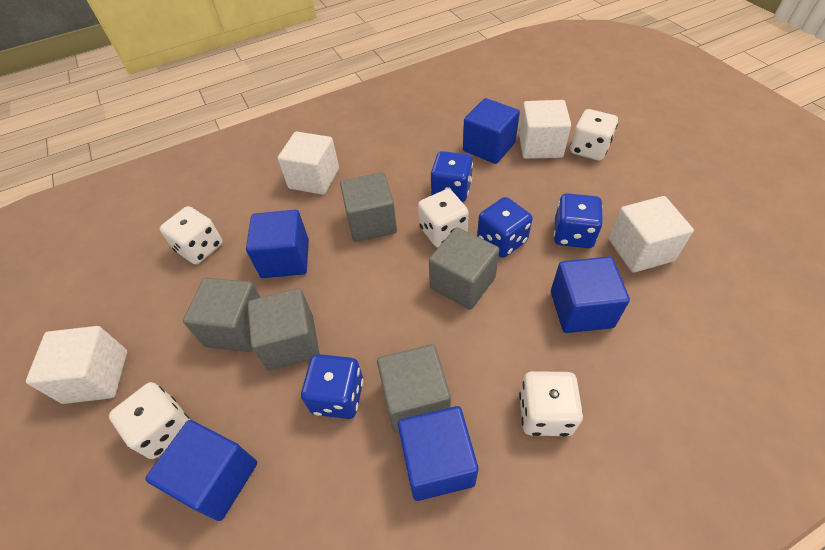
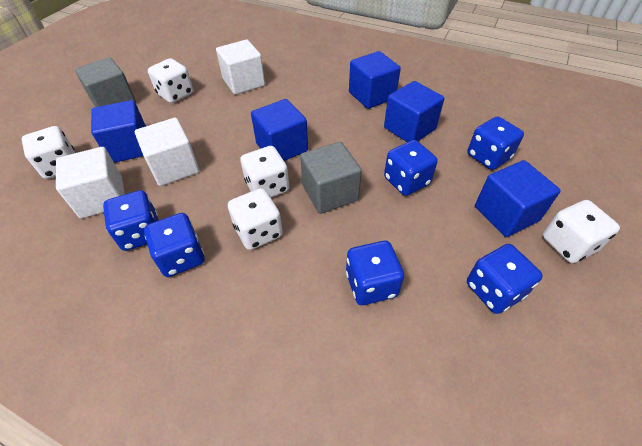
blue dice: [301,354,363,419] [431,151,473,202] [477,197,533,258] [554,193,603,248] = 4 -> [103,190,159,251] [144,213,205,277] [346,241,404,305] [384,140,438,196] [467,116,524,170] [467,244,543,314] = 6
grey cube: [183,278,261,352] [247,288,320,370] [340,172,397,242] [377,344,451,433] [429,227,500,310] = 5 -> [75,57,136,107] [300,142,362,214] = 2
white cube: [26,326,127,404] [278,132,339,195] [519,100,571,159] [609,196,694,273] = 4 -> [56,147,125,218] [135,118,199,186] [216,40,265,95] = 3

